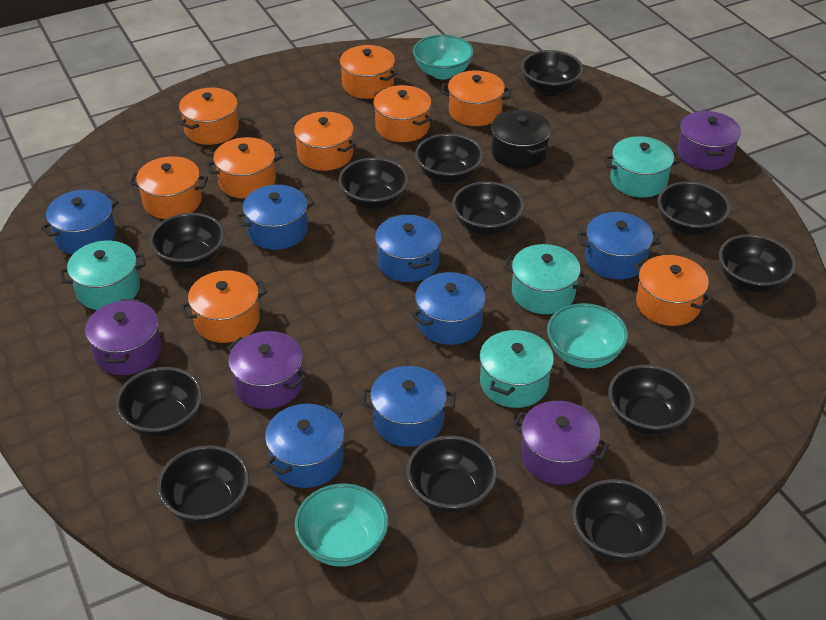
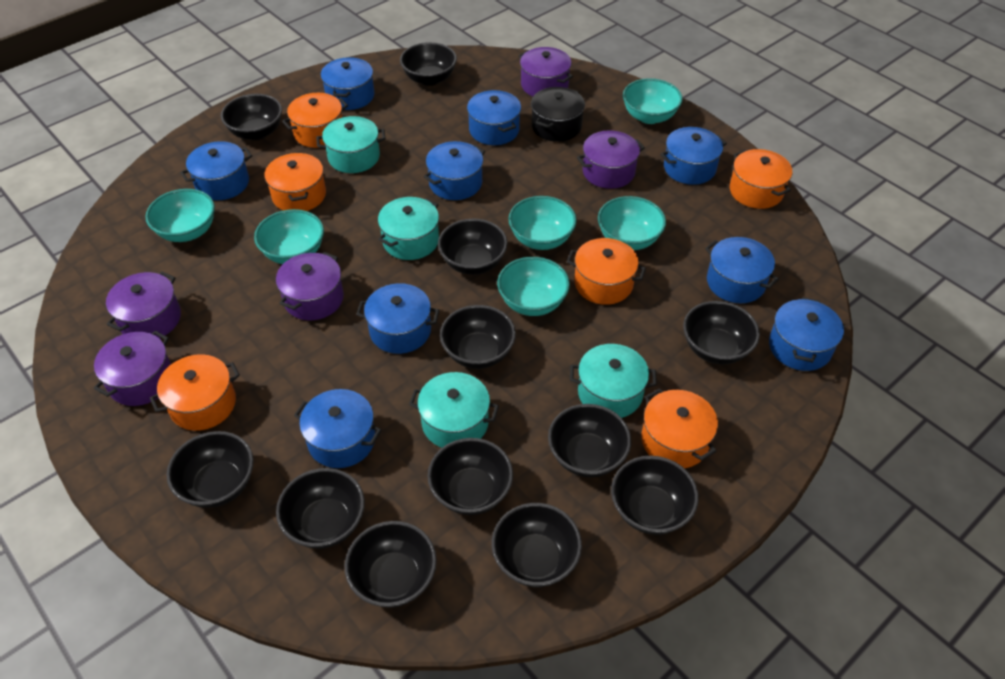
blue pot: [41,190,119,255] [236,185,315,250] [265,404,344,488] [361,366,455,447] [375,214,442,282] [412,272,488,345] [578,212,661,279] = 7 -> [180,141,252,200] [294,389,382,468] [321,57,374,110] [356,283,439,354] [424,141,485,200] [467,90,521,145] [660,127,727,185] [705,237,779,303] [769,297,844,371] = 9
orange pot: [129,156,208,219] [179,88,239,145] [180,270,267,343] [206,137,283,199] [293,112,356,171] [338,45,397,99] [373,85,431,142] [441,70,511,126] [634,255,712,326] = 9 -> [150,354,240,431] [265,152,326,211] [282,93,348,148] [567,238,646,305] [641,388,718,469] [730,149,792,209] = 6
purple pot: [85,299,162,375] [227,331,306,409] [512,401,609,485] [677,111,741,170] = 4 -> [94,331,171,406] [106,272,181,338] [276,252,344,320] [519,47,573,96] [577,130,645,189] = 5
turquoise bowl: [294,484,388,567] [413,34,474,79] [547,303,628,368] = 3 -> [145,189,215,242] [254,209,324,264] [497,257,570,316] [508,196,577,250] [598,196,666,250] [623,78,683,124] = 6

